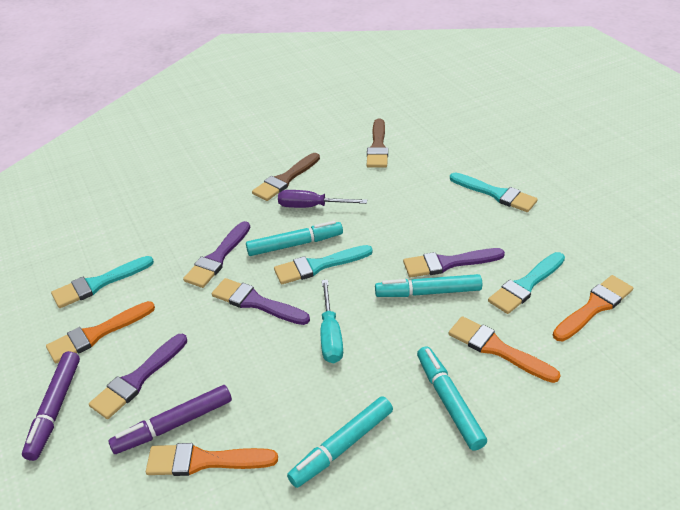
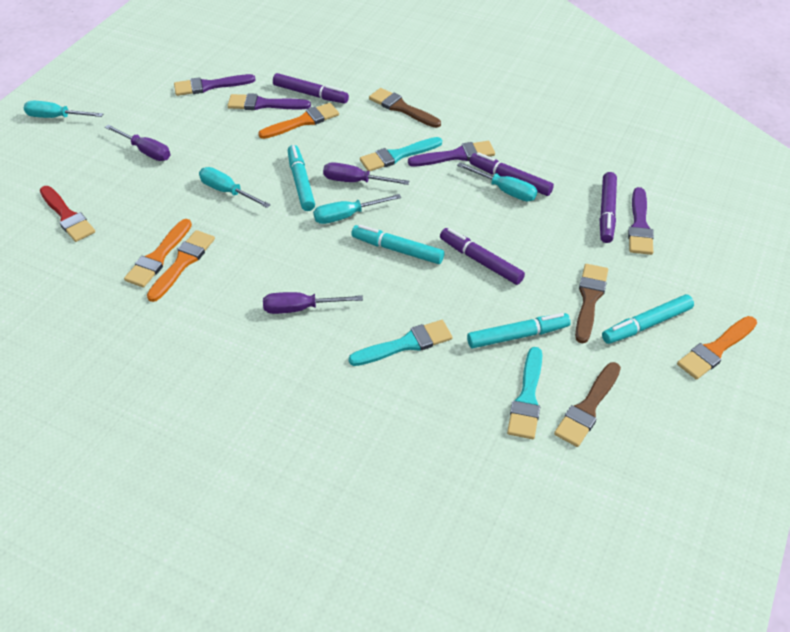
brown brush: [252,153,320,201] [367,118,388,168] = 2 -> [369,88,441,128] [554,362,621,447] [575,264,608,343] = 3
purple marker: [22,351,80,461] [108,385,232,454] = 2 -> [273,73,349,103] [440,228,525,285] [469,152,554,196] [600,172,617,243] = 4
purple screwdriver: [278,190,367,208] = 1 -> [105,124,170,161] [263,292,363,314] [323,162,409,185] = 3
red brush: none = 0 -> [40,186,95,242] = 1
turquoise brush: [51,256,154,308] [274,245,373,284] [450,172,538,212] [488,252,565,314] = 4 -> [348,320,452,366] [360,137,442,172] [507,347,542,439] = 3
turquoise screwdriver: [320,280,343,363] = 1 -> [24,101,103,118] [199,167,271,208] [313,194,401,224] [457,162,537,201] = 4

